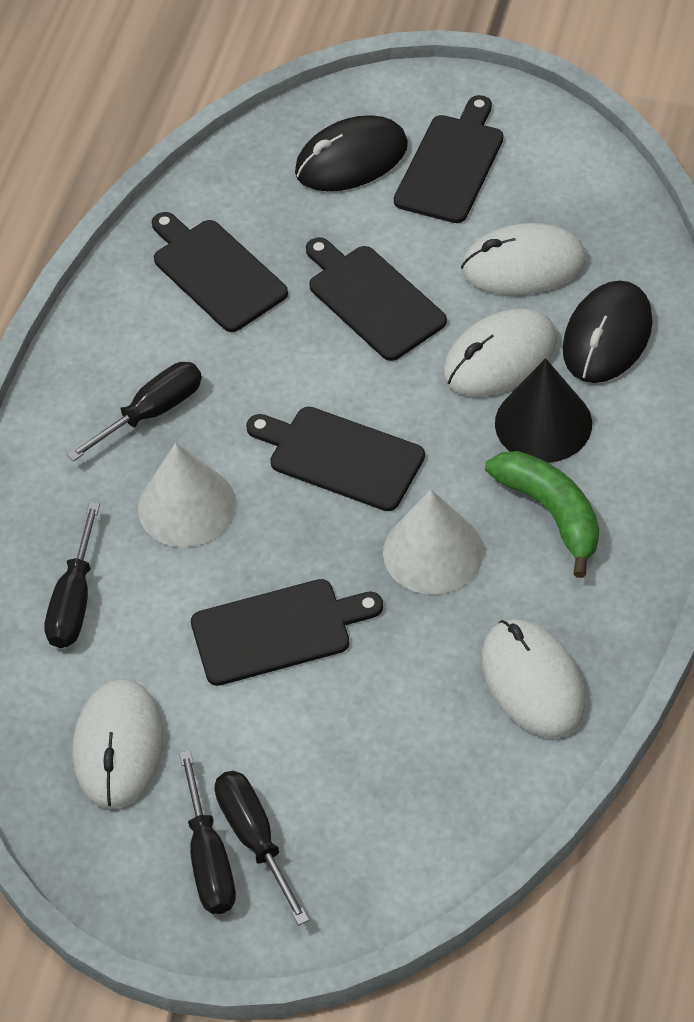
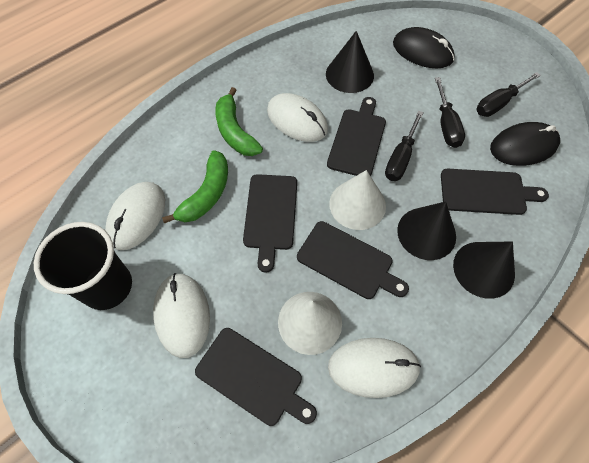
black cone: [495,358,592,463] = 1 -> [326,31,374,93] [397,201,456,260] [453,242,515,299] = 3
black cup: none = 0 -> [34,222,132,310] = 1
black screwdriver: [44,502,100,648] [67,362,202,462] [179,750,236,914] [215,771,309,925] = 4 -> [385,111,424,181] [435,77,465,148] [476,72,541,117] = 3
green banana: [485,451,599,578] = 1 -> [162,150,228,223] [215,87,263,156] = 2

